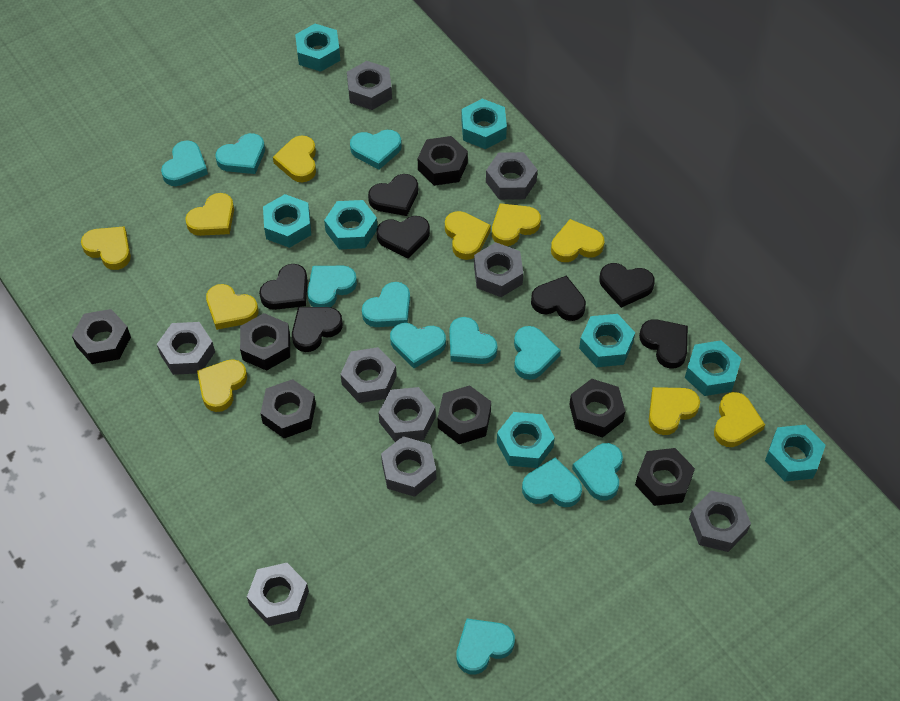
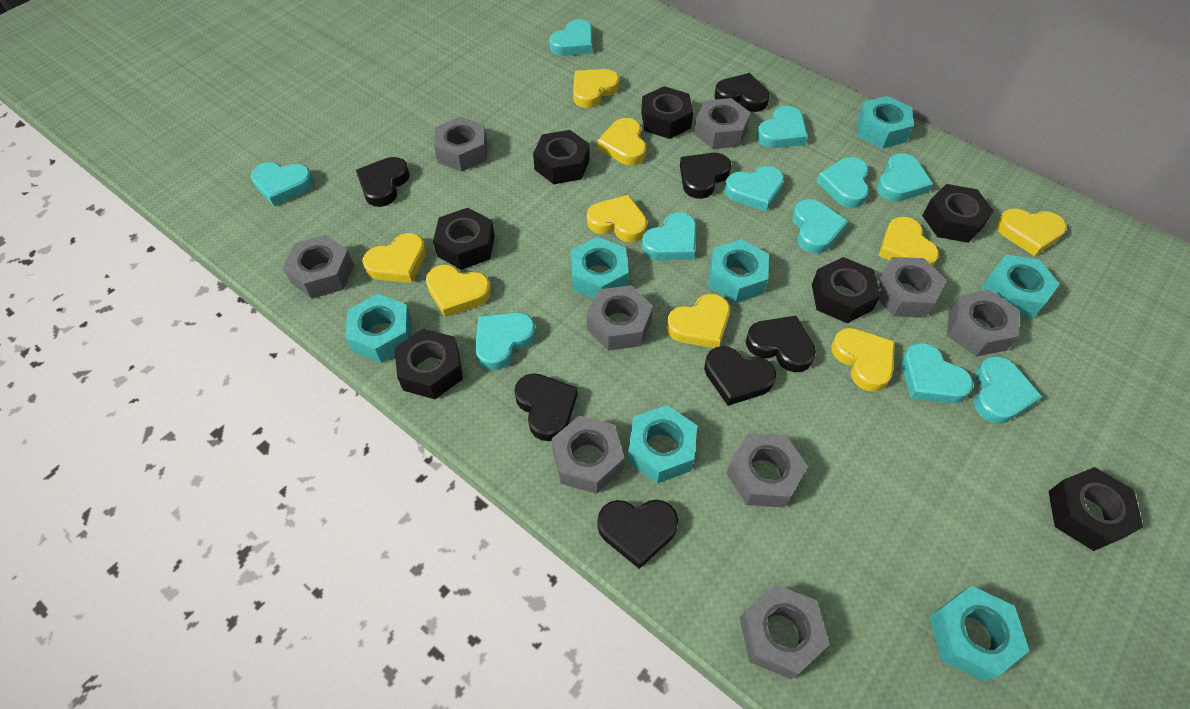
turquoise nut: [263,194,311,248] [295,24,340,72] [324,200,377,249] [462,99,507,149] [497,412,555,468] [579,314,635,367] [685,340,742,396] [765,425,826,481] = 8 -> [345,294,412,363] [571,237,629,299] [628,405,697,484] [708,239,769,304] [857,96,914,149] [929,586,1029,682] [981,254,1060,318] = 7
yellow heart: [81,226,131,270] [185,193,234,236] [197,359,247,412] [206,284,258,330] [273,136,316,182] [445,211,491,260] [492,203,541,246] [551,219,605,262] [649,387,700,435] [714,392,765,447] = 10 -> [362,233,427,283] [426,265,491,317] [573,69,619,108] [587,195,647,242] [597,118,646,165] [667,294,730,348] [831,328,895,392] [878,217,939,266] [996,208,1066,256] = 9

